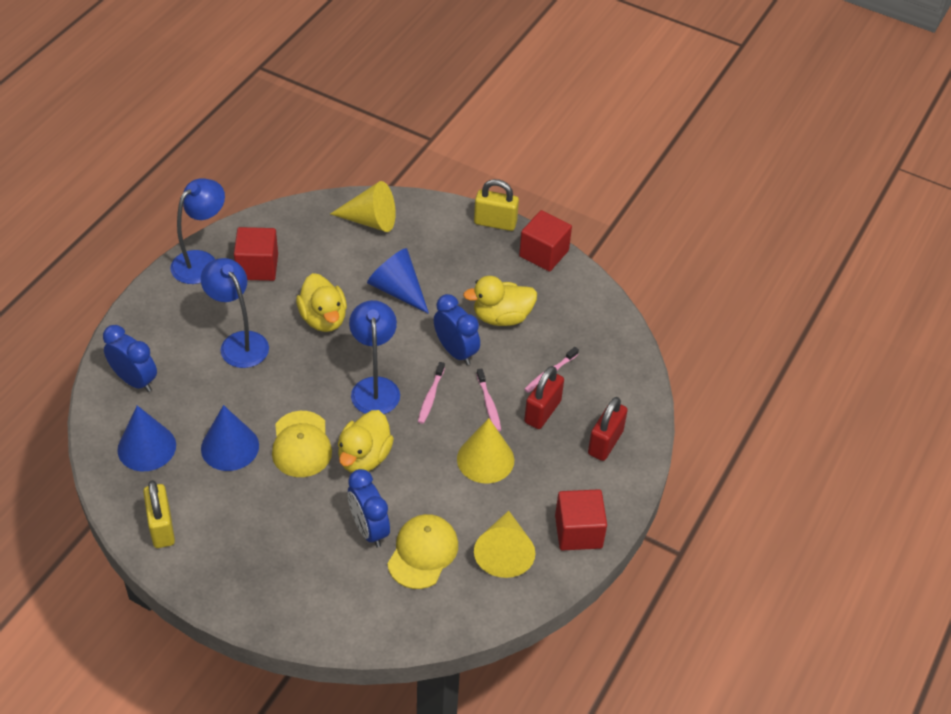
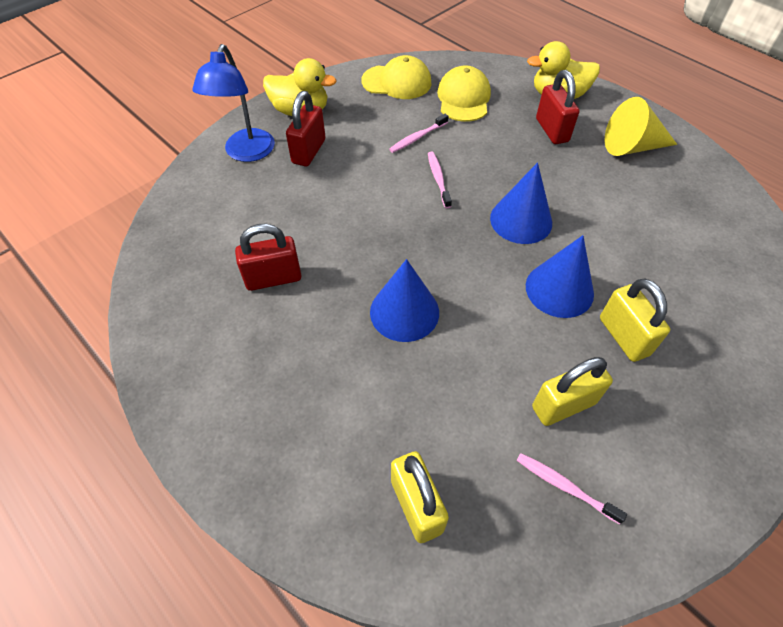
blue clock: [103,325,157,392] [348,469,390,547] [434,294,480,365] = 3 -> none = 0
blue lamp: [170,178,225,284] [201,258,269,368] [349,300,400,414] = 3 -> [192,44,275,162] = 1
red cube: [234,227,278,281] [519,210,572,272] [555,489,607,551] = 3 -> none = 0
red padlock: [524,366,564,429] [588,397,628,461] = 2 -> [235,224,302,291] [286,91,326,166] [536,70,580,144] = 3
yellow cone: [330,181,396,232] [457,418,514,484] [474,511,535,578] = 3 -> [605,97,677,156] = 1
yellow duck: [296,273,347,332] [338,410,394,473] [463,276,537,326] = 3 -> [263,58,337,116] [527,41,600,99] = 2
yellow padlock: [143,480,175,548] [474,179,519,231] = 2 -> [391,451,449,543] [532,357,613,426] [600,279,670,362] = 3

